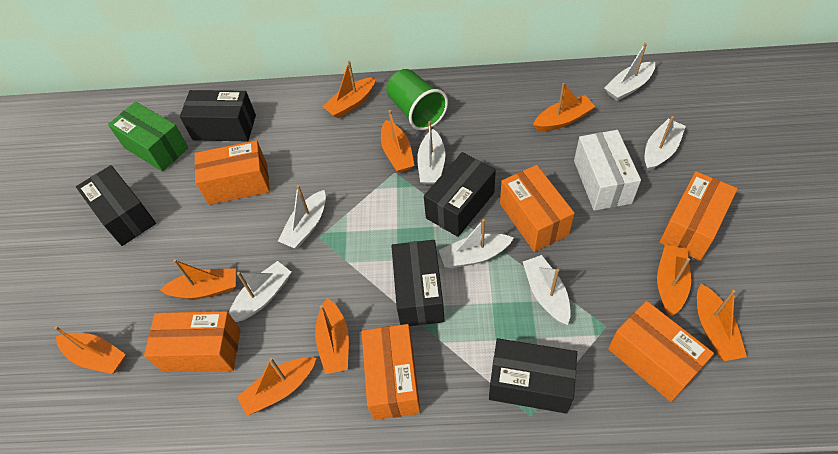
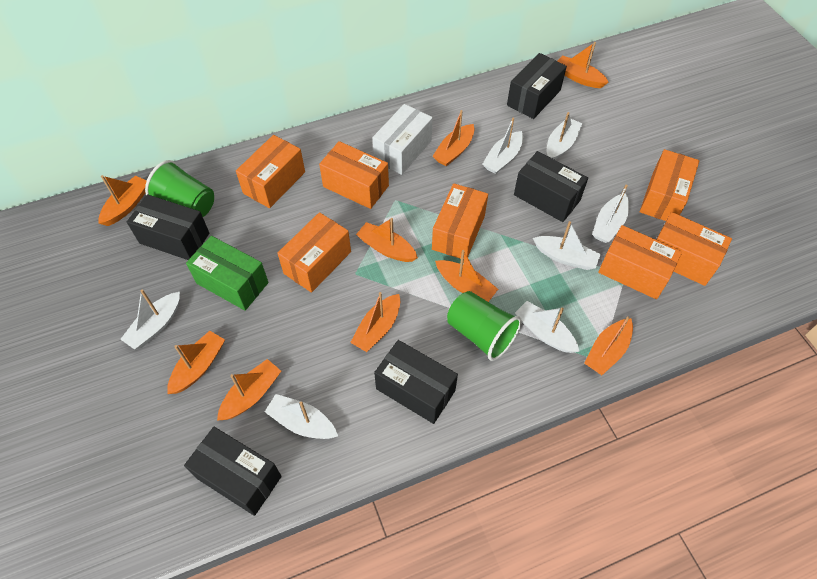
green cup: [386,69,448,130] = 1 -> [145,160,214,217] [447,291,522,361] = 2
orange box: [144,311,241,372] [194,140,270,205] [362,324,421,420] [500,165,575,252] [608,301,714,402] [659,171,738,261] = 6 -> [236,135,305,208] [277,212,351,293] [319,141,389,209] [432,183,488,259] [598,225,682,299] [640,149,700,221] [656,212,732,286] = 7

